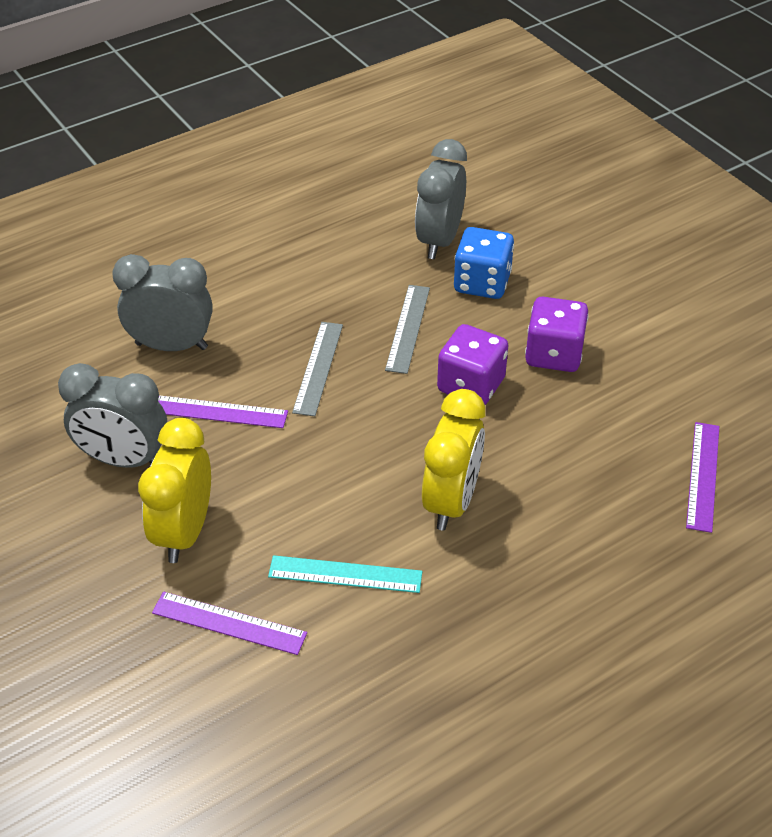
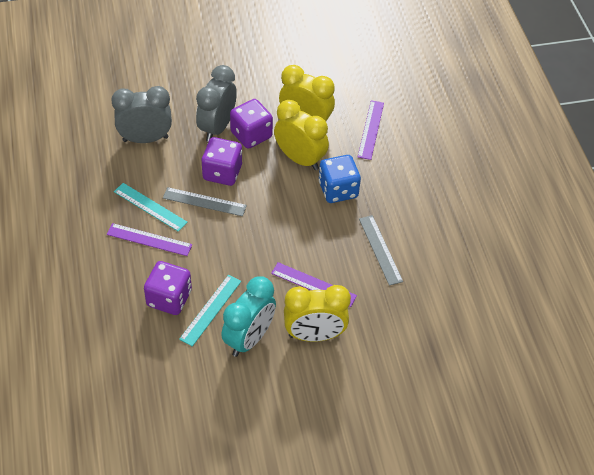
grey clock: [58,363,167,468] [112,254,213,351] [415,139,467,259] = 3 -> [111,86,172,143] [196,65,237,142] = 2
purple dice: [437,324,508,405] [525,297,589,372] = 2 -> [144,261,192,315] [202,137,242,186] [230,99,273,149] = 3
turquoise clock: none = 0 -> [221,276,276,357] = 1
turquoise ruler: [268,555,422,593] = 1 -> [114,183,188,232] [179,275,241,347] = 2
yellow clock: [138,418,211,563] [422,389,485,531] = 2 -> [274,100,329,170] [279,65,335,121] [284,285,351,342] = 3

